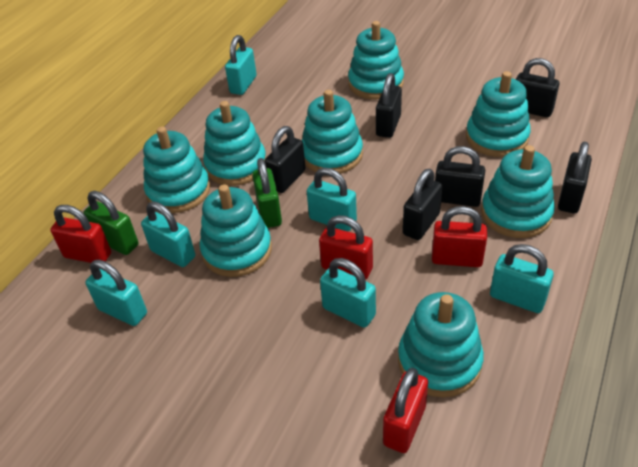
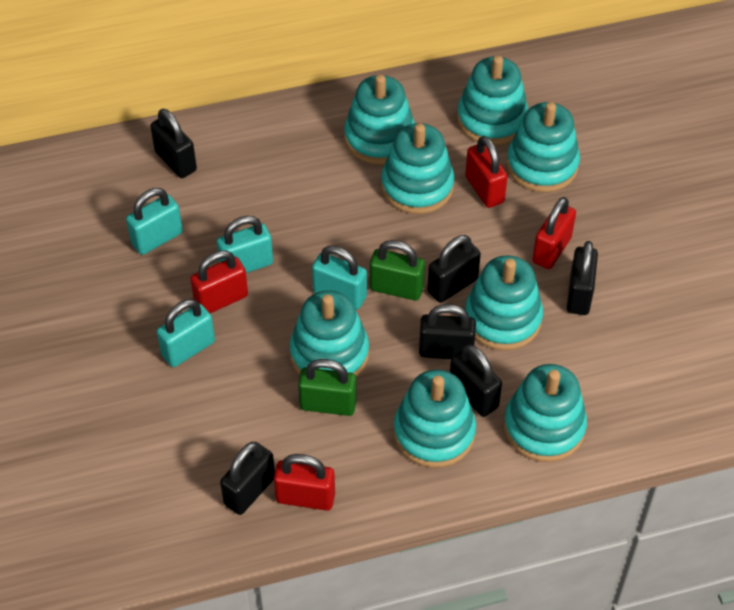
turquoise padlock: [85,260,147,326] [141,202,195,267] [225,35,256,95] [307,168,357,231] [320,258,376,328] [490,244,554,313] = 6 -> [126,188,183,255] [157,299,215,367] [217,216,273,273] [312,246,367,309] = 4

